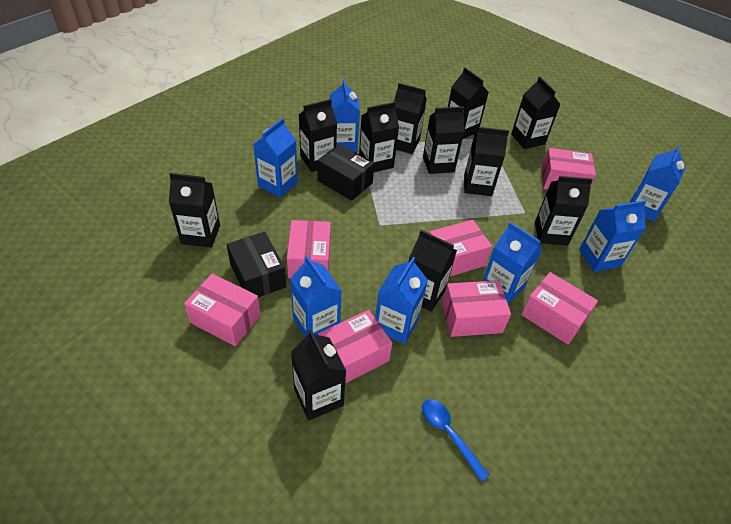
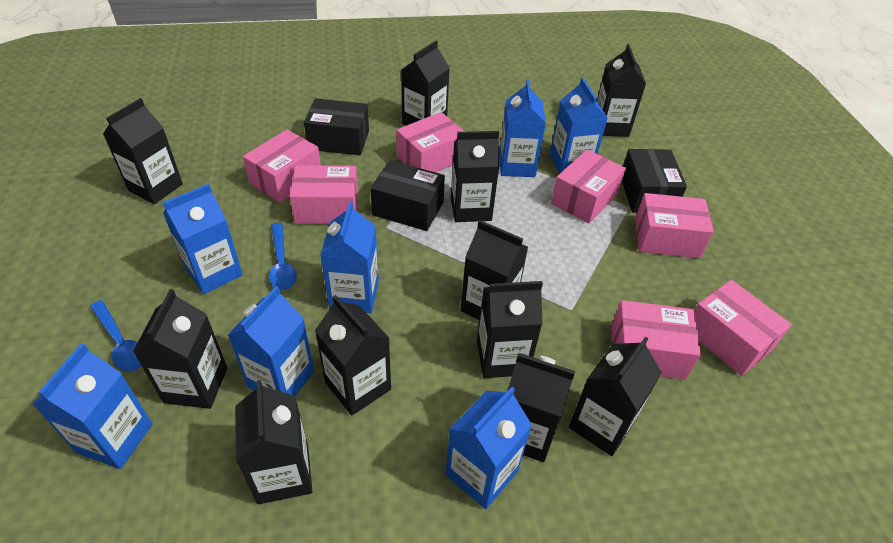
black box: [227,232,286,297] [317,144,375,201] = 2 -> [304,98,369,155] [370,160,445,231] [622,149,687,213] = 3
blue spoon: [422,399,490,482] = 1 -> [90,300,142,372] [269,223,297,290] = 2

